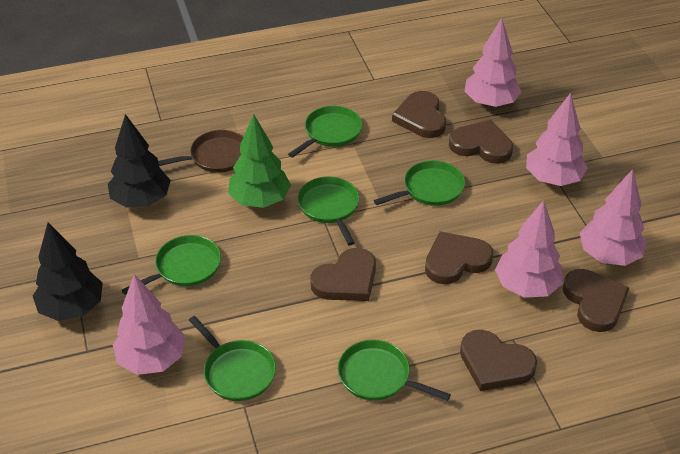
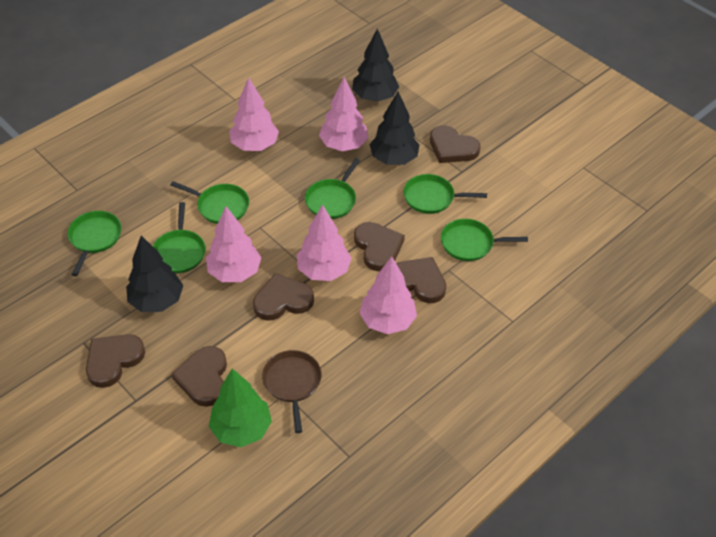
black tree: [33,222,103,321] [108,114,171,208] = 2 -> [126,235,183,312] [352,28,399,101] [370,91,419,165] = 3

